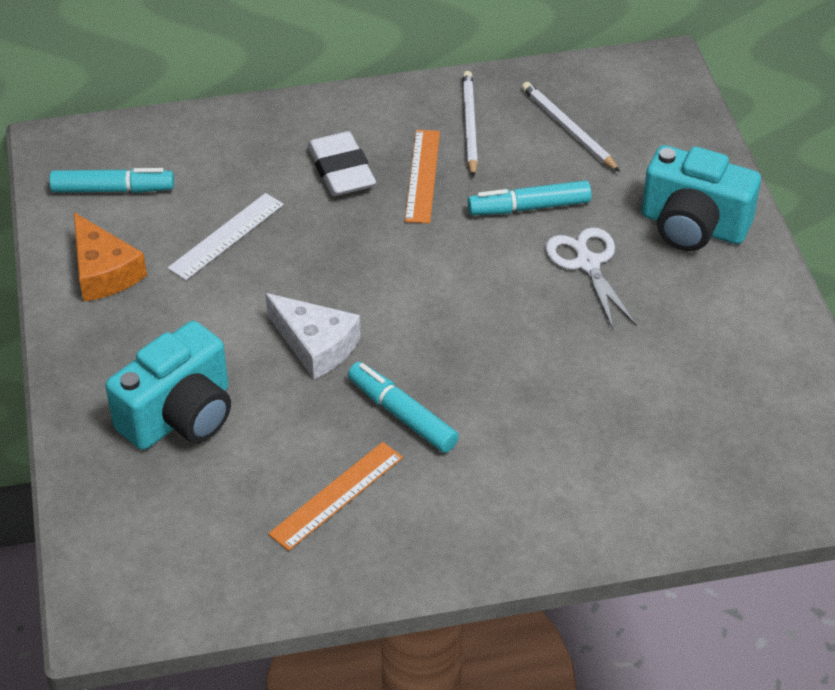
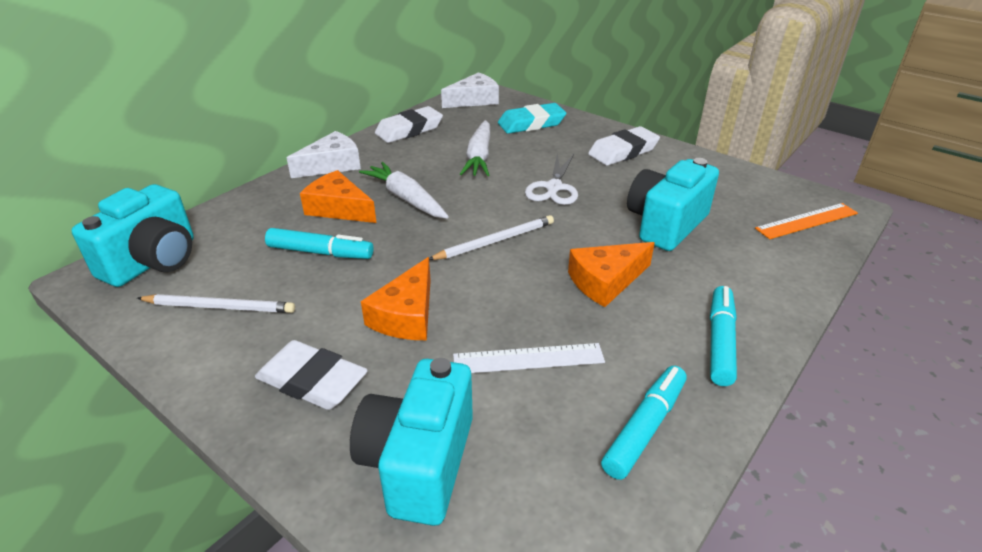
orange cheese: [74,212,147,302] = 1 -> [300,170,377,223] [361,257,431,340] [568,242,655,307] = 3
orange ruler: [268,442,403,551] [405,130,440,223] = 2 -> [755,203,858,239] = 1
turquoise camera: [105,321,231,450] [642,145,761,251] = 2 -> [71,184,194,287] [350,358,473,526] [627,158,719,251] = 3
turquoise eraser: none = 0 -> [498,103,566,134] = 1
white carrot: none = 0 -> [359,162,449,219] [460,120,490,176] = 2
white cheese: [265,293,361,379] = 1 -> [287,131,361,178] [441,72,499,108] = 2
white eraser: [308,131,376,196] = 1 -> [255,340,368,410] [375,106,443,143] [588,126,660,166] = 3

